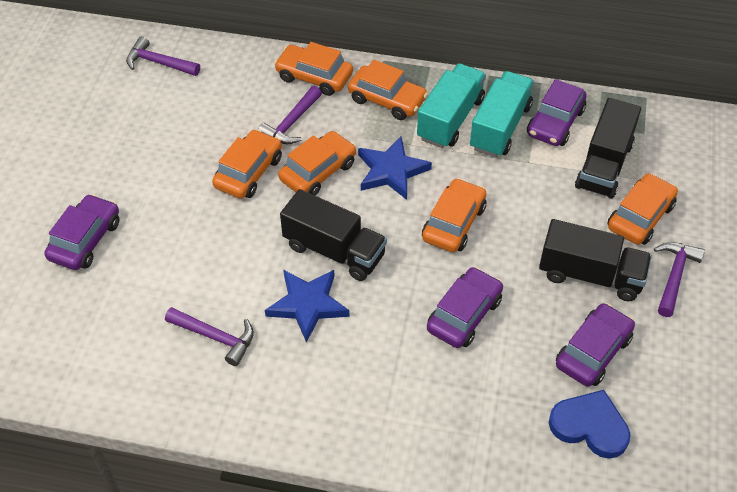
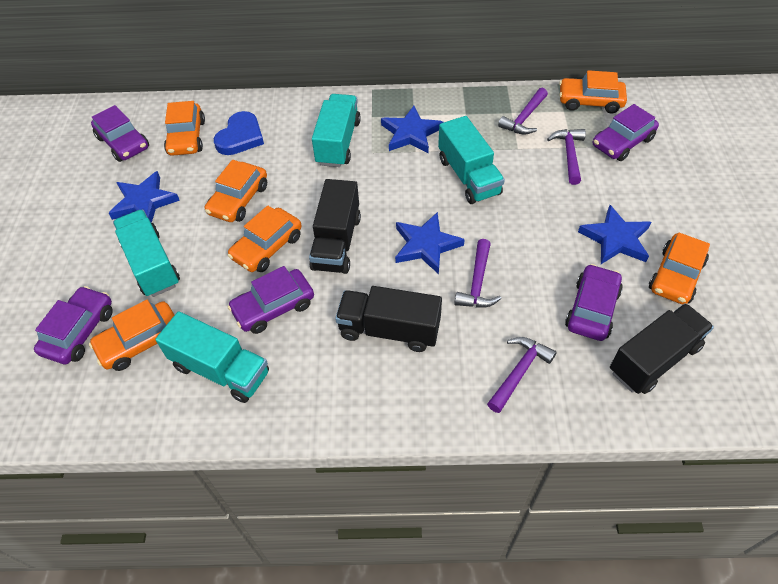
blue star: [265,270,349,343] [358,136,432,200] = 2 -> [109,171,180,223] [381,106,443,153] [395,212,465,274] [578,205,651,264] = 4
purple car: [44,194,120,270] [427,267,503,348] [527,79,587,146] [556,303,635,387] = 4 -> [34,286,113,364] [91,105,149,162] [228,266,314,334] [565,264,623,341] [593,104,659,161] = 5
turquoise truck: [417,63,486,148] [470,71,534,157] = 2 -> [113,209,180,297] [155,311,269,403] [312,94,361,167] [438,116,505,204] = 4

